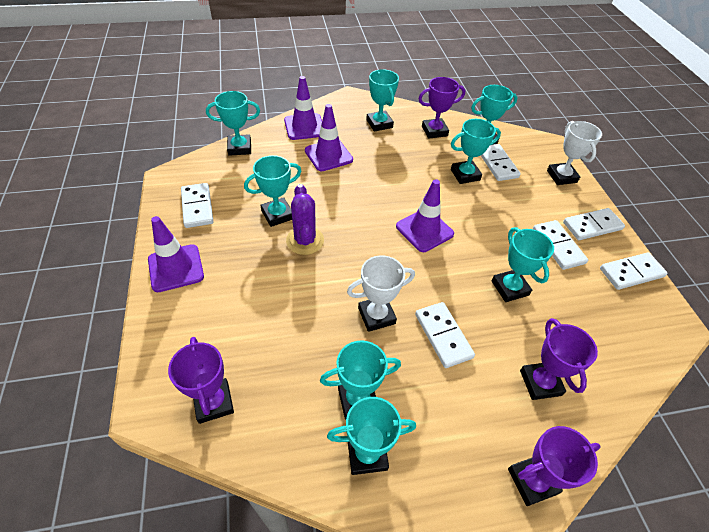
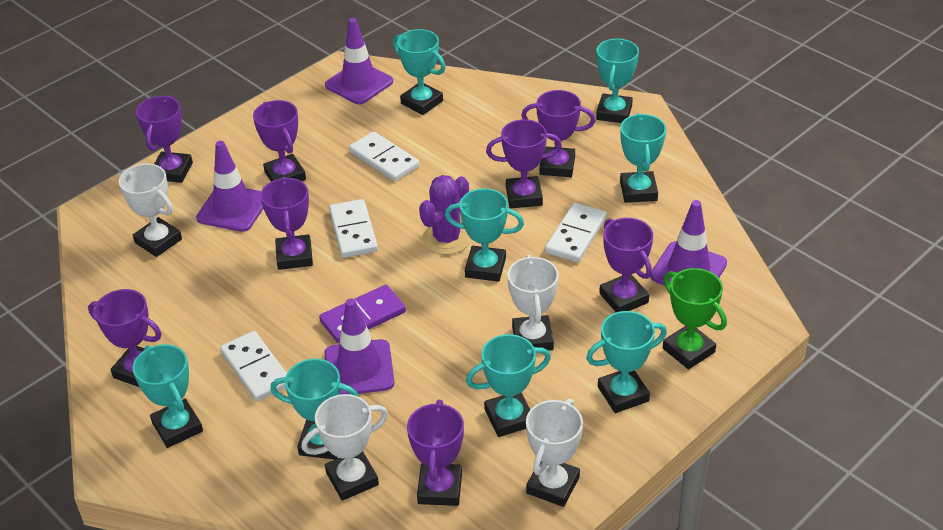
green trophy: none = 0 -> [663,268,727,370] = 1
purple domino: none = 0 -> [319,285,406,343] = 1
purple trophy: [168,337,234,424] [418,77,465,139] [508,426,601,506] [520,318,598,400] = 4 -> [88,289,161,387] [136,95,193,183] [253,100,306,182] [260,177,313,270] [407,400,464,506] [486,119,562,208] [521,90,596,177] [599,218,653,312] = 8
white domino: [181,183,214,228] [415,302,475,368] [481,144,521,181] [533,220,588,270] [563,208,625,240] [600,252,668,290] = 6 -> [220,331,287,402] [329,199,378,258] [349,131,420,182] [545,202,607,263] = 4
white trophy: [347,255,415,332] [547,121,602,185] = 2 -> [119,164,182,257] [301,394,388,501] [507,255,559,350] [526,399,583,507] = 4

